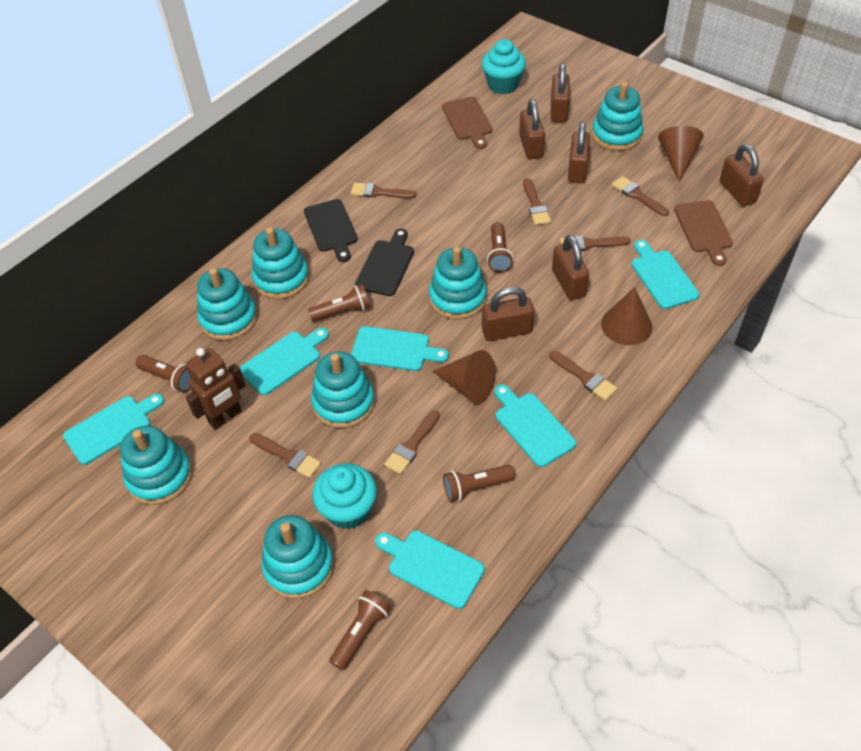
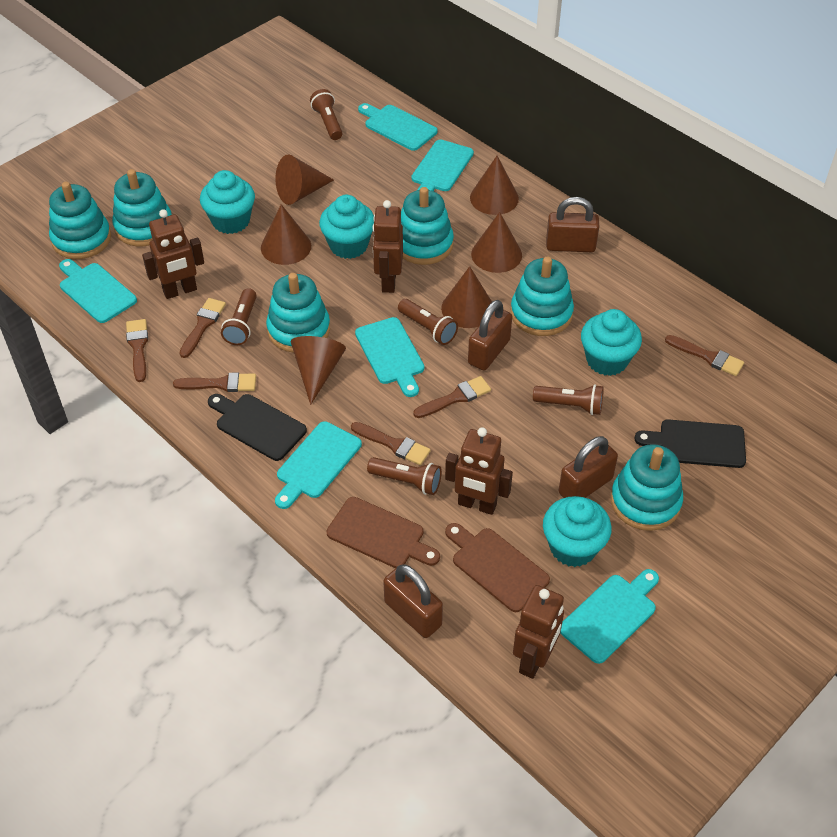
brown brush: [250,433,321,478] [351,183,417,199] [384,410,440,474] [523,178,551,225] [549,351,617,401] [560,235,631,251] [612,176,669,216] = 7 -> [126,319,148,382] [173,373,256,392] [179,298,226,358] [351,422,431,465] [413,376,491,418] [665,335,744,376] = 6
brown cone: [433,350,495,404] [601,287,652,345] [658,126,704,182] = 3 -> [261,204,311,265] [275,154,334,205] [291,336,346,405] [441,266,492,328] [470,156,519,215] [471,212,522,273] = 6
brown padlock: [482,287,534,341] [519,99,545,159] [551,63,570,122] [552,235,589,300] [568,122,590,183] [720,144,764,206] = 6 -> [383,564,443,638] [468,300,512,370] [546,197,599,252] [559,436,618,498] = 4
brown robot: [186,348,246,430] = 1 -> [142,209,204,299] [373,200,403,293] [445,427,513,515] [513,585,564,679] = 4
turquoise cupcake: [312,463,377,530] [482,39,526,94] = 2 -> [200,170,255,234] [319,195,374,259] [543,496,612,567] [581,309,642,376] = 4
turquoise stacking toy: [120,425,192,505] [197,268,257,341] [252,227,309,299] [261,515,334,599] [311,352,375,428] [429,246,487,319] [592,82,643,151] = 7 -> [49,182,111,259] [112,169,172,247] [266,273,330,353] [401,187,454,265] [511,257,574,336] [611,444,683,531] = 6

